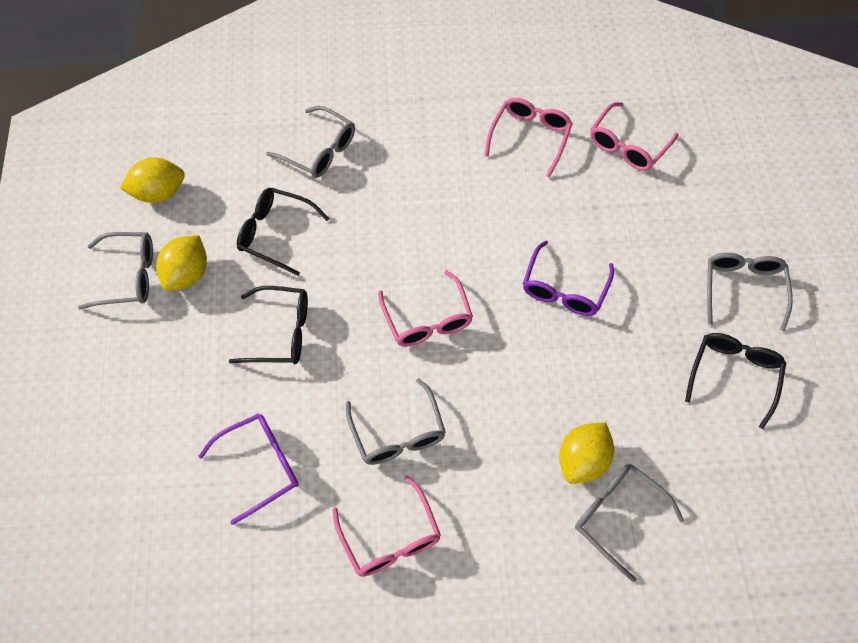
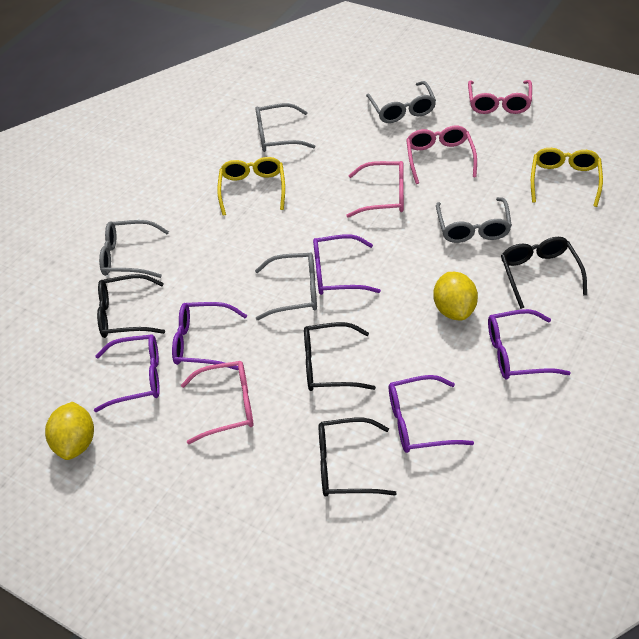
black glasses: [229,286,308,364] [237,188,329,276] [685,333,786,429] = 3 -> [97,274,165,338] [304,322,376,391] [319,418,397,497] [501,237,587,309] = 4
purple glasses: [198,413,298,525] [523,240,614,316] = 2 -> [94,334,160,412] [172,302,247,370] [313,234,381,295] [389,375,474,453] [488,309,571,380] = 5
yellow glasses: none = 0 -> [217,157,285,216] [531,148,603,207] = 2
yellow lemon: [120,158,185,203] [156,235,207,291] [559,422,614,484] = 3 -> [45,402,94,460] [433,272,478,320] = 2

